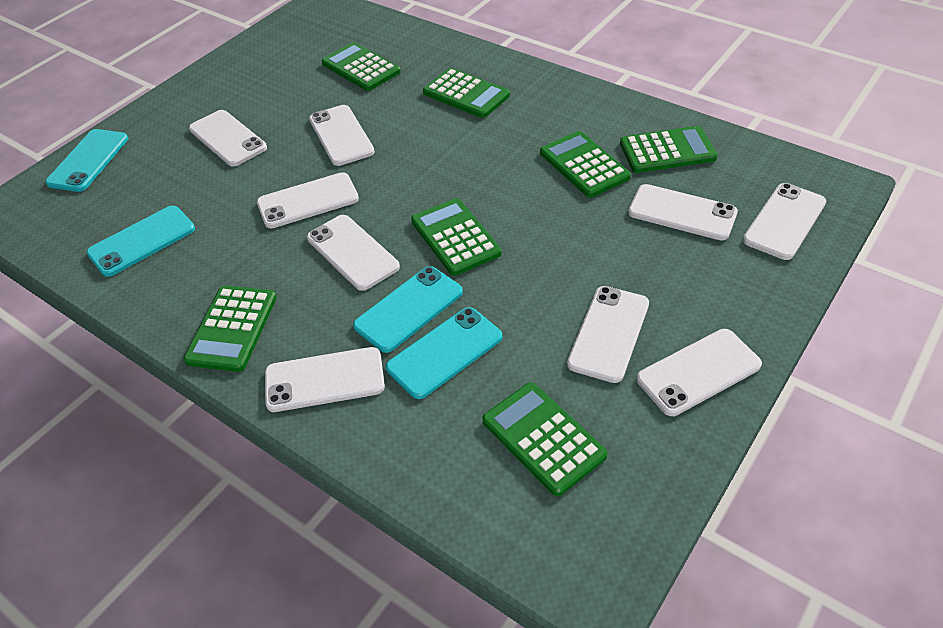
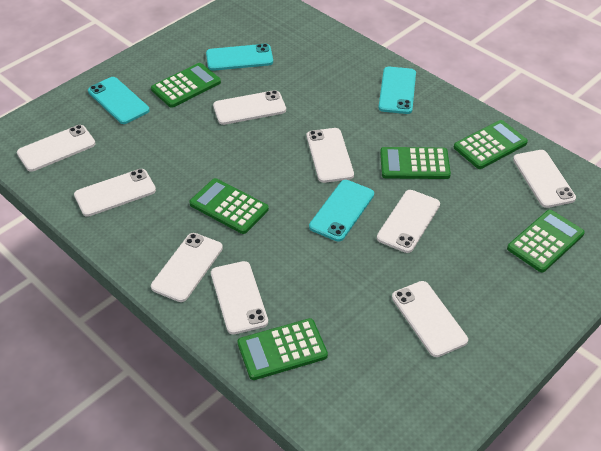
green calculator: [184,285,277,372] [322,42,401,91] [411,198,501,276] [423,68,510,118] [482,383,607,496] [540,131,631,198] [620,126,717,173] = 7 -> [151,63,221,108] [189,178,269,234] [237,318,328,380] [380,147,451,179] [454,120,528,169] [507,210,585,272] = 6

